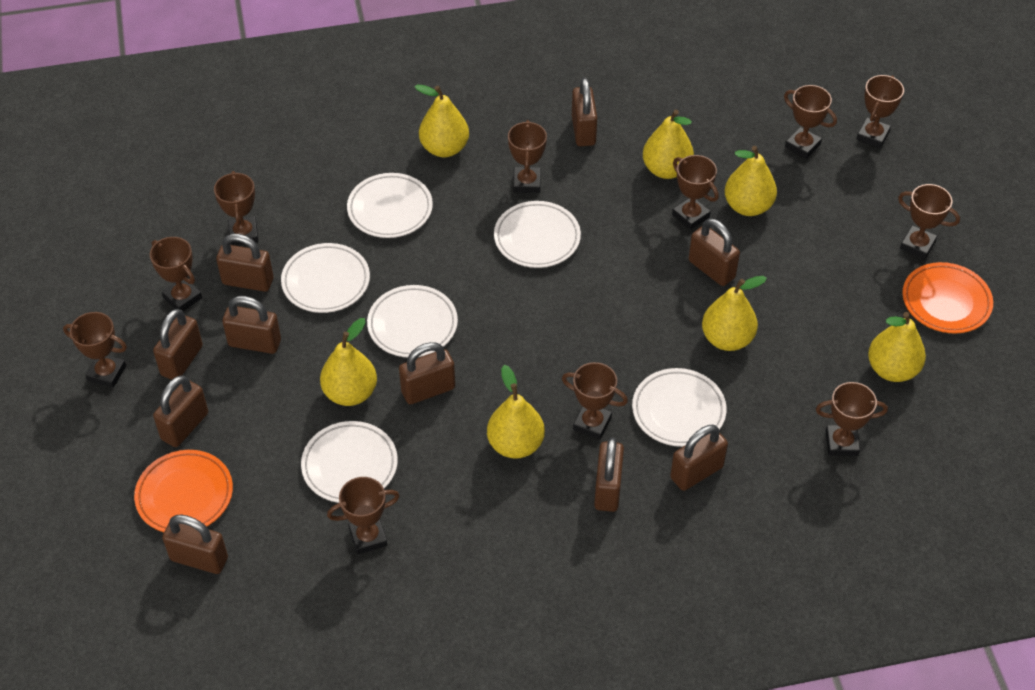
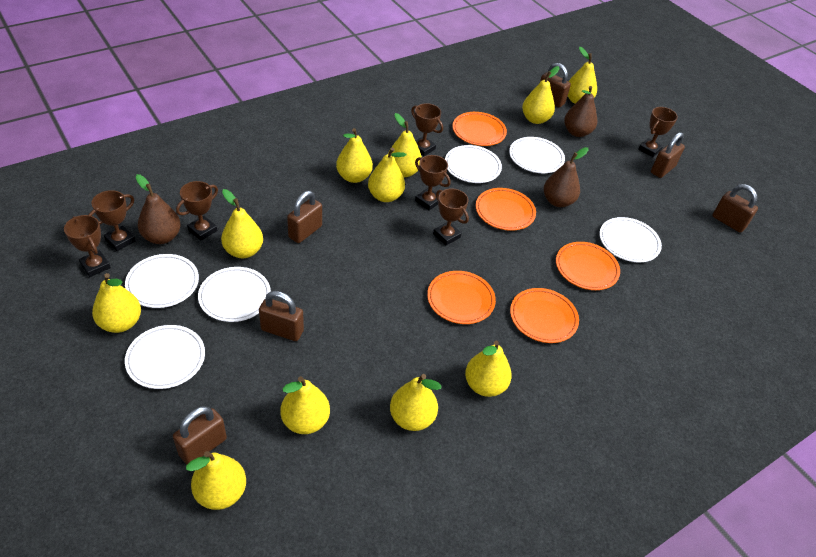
brown padlock: [153,309,203,380] [153,375,208,447] [162,515,228,574] [216,234,273,292] [222,296,281,354] [399,342,455,404] [572,78,597,146] [594,437,624,512] [670,425,728,491] [689,218,740,286] = 10 -> [173,406,227,464] [259,291,304,341] [287,191,322,243] [540,63,571,107] [651,132,685,178] [712,184,758,233] = 6
brown pear: none = 0 -> [136,174,181,244] [544,147,589,207] [564,86,597,137] = 3
brown trophy: [63,312,127,388] [150,237,202,311] [214,171,258,245] [327,477,400,555] [508,120,547,193] [562,362,628,440] [672,155,719,230] [784,85,837,159] [816,382,888,456] [856,75,904,148] [898,184,960,259] = 11 -> [64,215,111,277] [89,190,135,251] [176,181,218,241] [411,103,443,156] [415,155,451,211] [433,188,469,245] [638,107,678,157] = 7
orange plate: [134,450,233,532] [902,262,993,334] = 2 -> [427,271,496,324] [453,112,507,146] [476,188,536,231] [510,288,579,343] [556,242,620,290] = 5
yellow pear: [320,318,377,406] [415,85,469,157] [487,365,545,459] [643,110,694,179] [702,276,767,351] [725,146,777,216] [868,312,926,382] = 7 -> [92,273,141,333] [186,451,246,510] [221,189,263,258] [280,376,330,434] [336,128,373,183] [368,147,406,202] [388,113,422,177] [390,374,441,431] [465,340,512,397] [522,66,560,124] [568,47,597,104] = 11

